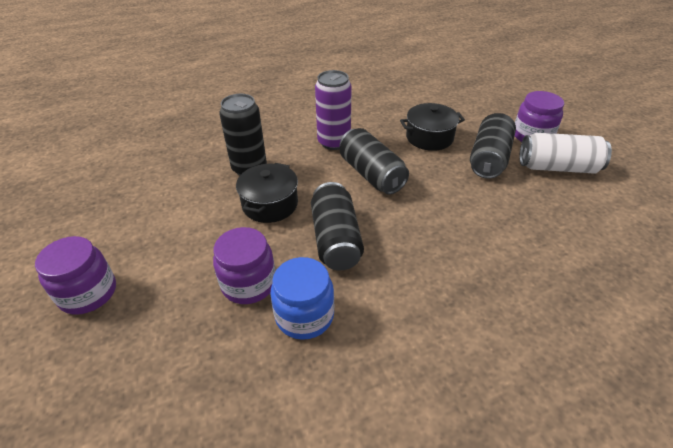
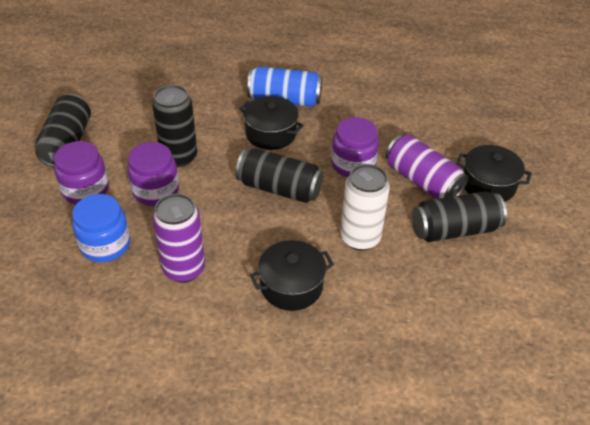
black pot: [236,163,298,223] [400,103,465,151] = 2 -> [239,96,304,150] [250,240,334,311] [456,145,532,202] = 3
blue can: none = 0 -> [247,66,322,107] = 1
purple can: [315,70,352,150] = 1 -> [153,194,205,283] [386,134,468,199] = 2

